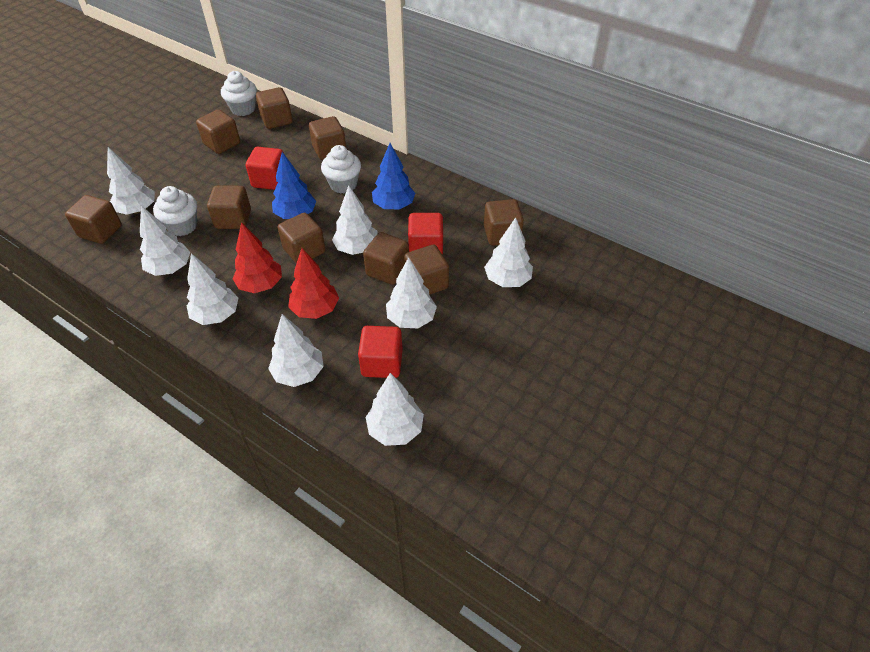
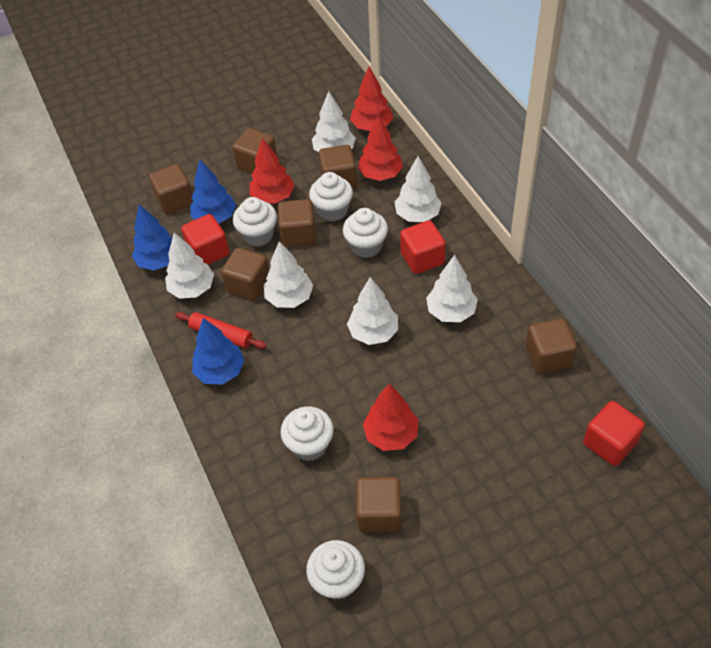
blue tree: [272,152,316,219] [372,143,415,210] = 2 -> [132,204,172,270] [190,160,236,224] [192,318,245,385] = 3
brown cube: [65,195,122,244] [196,109,240,154] [207,185,251,229] [256,87,293,129] [278,213,325,264] [309,116,346,160] [363,232,409,285] [404,245,449,295] [484,199,524,246] = 9 -> [149,164,193,214] [221,248,269,301] [232,128,277,174] [278,199,316,247] [319,145,357,188] [356,477,401,532] [526,318,577,374] = 7
red rolling pin: none = 0 -> [175,312,267,349] = 1
red tree: [232,222,282,293] [288,248,339,319] = 2 -> [249,138,295,204] [350,66,393,131] [358,114,403,181] [363,384,419,451] = 4
white cupcake: [153,186,197,236] [221,71,257,116] [321,145,361,194] = 3 -> [233,197,277,247] [280,406,334,461] [306,540,365,600] [309,172,353,222] [343,208,388,258] = 5
white tree: [107,147,155,215] [140,206,190,276] [187,253,238,325] [268,314,324,387] [332,185,378,255] [366,373,424,446] [386,257,437,328] [484,217,533,287] = 8 -> [165,232,214,299] [264,241,313,308] [312,91,356,152] [347,277,398,345] [395,156,442,222] [426,255,478,322] = 6

